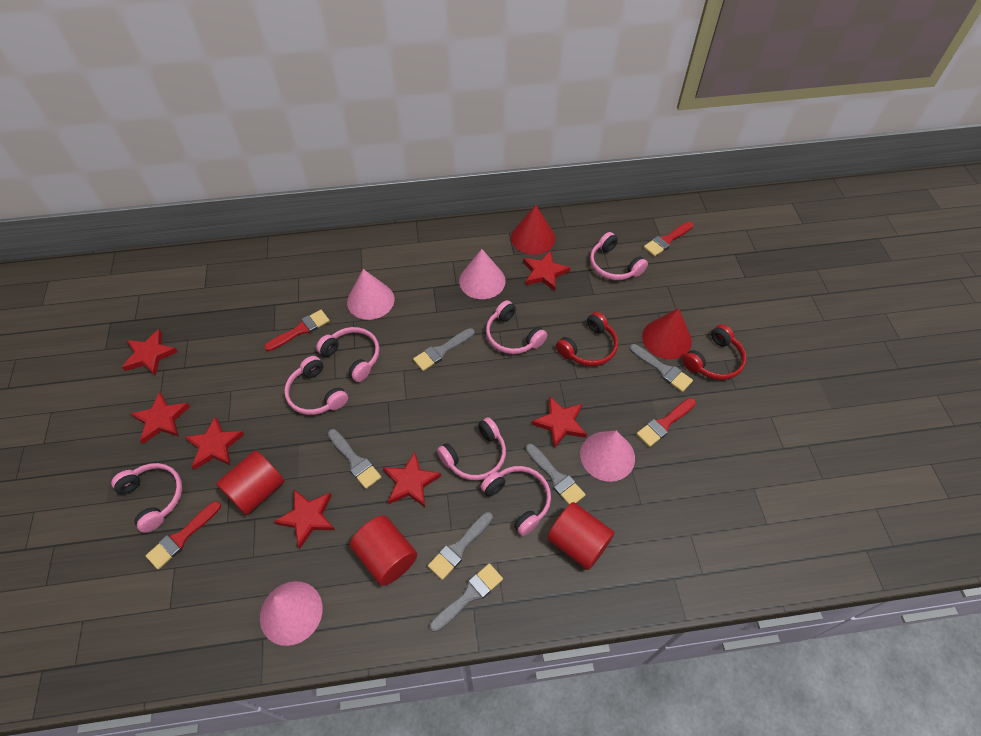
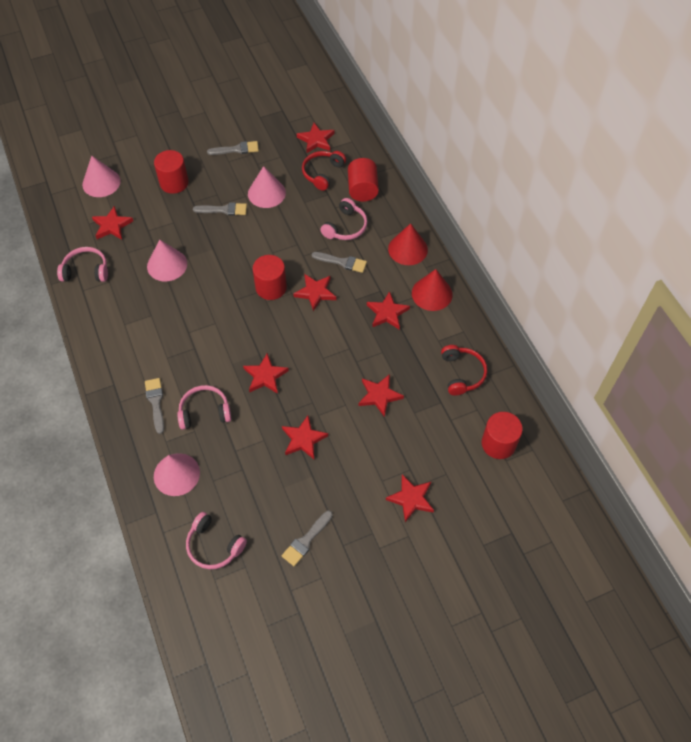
grey brush: [328,429,381,489] [413,328,475,371] [428,512,493,580] [430,563,503,632] [526,444,586,504] [629,344,693,392] = 6 -> [145,378,164,434] [193,202,247,216] [207,141,259,155] [282,511,333,566] [312,252,367,273] = 5
pink headphones: [111,463,182,533] [284,356,348,415] [316,327,380,382] [437,417,506,480] [481,466,551,536] [486,300,547,354] [590,232,648,280] = 7 -> [57,247,108,282] [177,385,231,430] [186,512,247,569] [320,198,367,240] = 4
red brush: [146,501,221,570] [264,310,330,351] [637,398,696,447] [644,222,693,256] = 4 -> none = 0
red cylinder: [216,450,284,515] [350,515,417,586] [547,502,615,570] = 3 -> [154,150,189,194] [252,255,287,300] [348,158,379,202] [482,412,523,459] = 4
red star: [122,329,178,376] [131,391,190,444] [185,416,245,470] [273,489,335,549] [383,452,441,507] [523,250,571,291] [531,396,587,449] = 7 -> [92,206,133,240] [243,353,289,394] [282,416,328,459] [293,274,336,311] [297,123,335,153] [358,374,404,417] [367,291,410,329] [386,474,434,522] = 8

